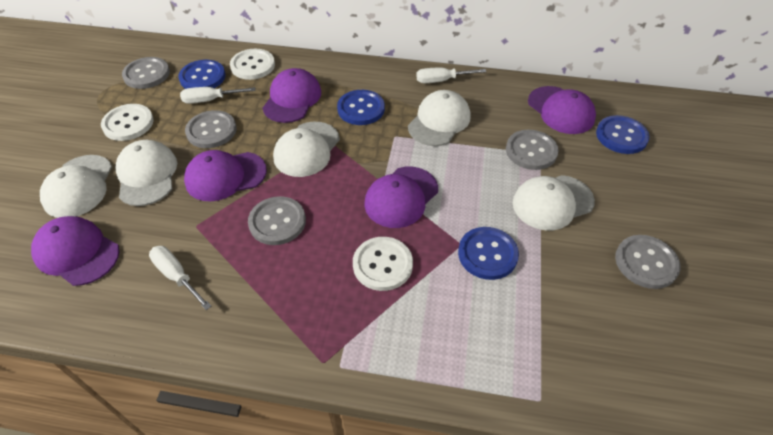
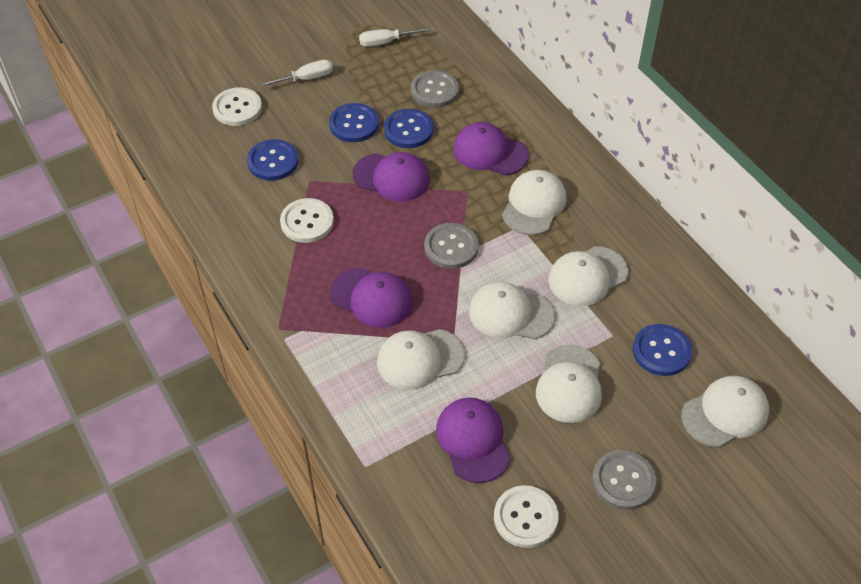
grey button: [122,57,170,89] [185,110,237,148] [248,196,306,245] [506,130,559,170] [615,235,681,289] = 5 -> [411,70,459,108] [424,223,479,269] [592,450,657,510] = 3
purple cap: [31,216,119,286] [184,150,267,201] [263,68,321,123] [364,167,438,228] [528,86,596,134] = 5 -> [330,268,413,328] [353,152,430,202] [436,398,510,483] [453,122,529,175] = 4
white cap: [40,155,112,218] [116,140,177,206] [273,122,340,177] [408,90,471,146] [513,175,595,230] = 5 -> [377,329,465,390] [469,282,555,339] [502,170,567,235] [536,345,602,423] [548,246,628,306] [681,376,769,448] = 6
white screwdriver: [149,246,211,310] [180,87,256,104] [416,68,486,83] = 3 -> [260,60,333,87] [359,27,431,47] = 2

